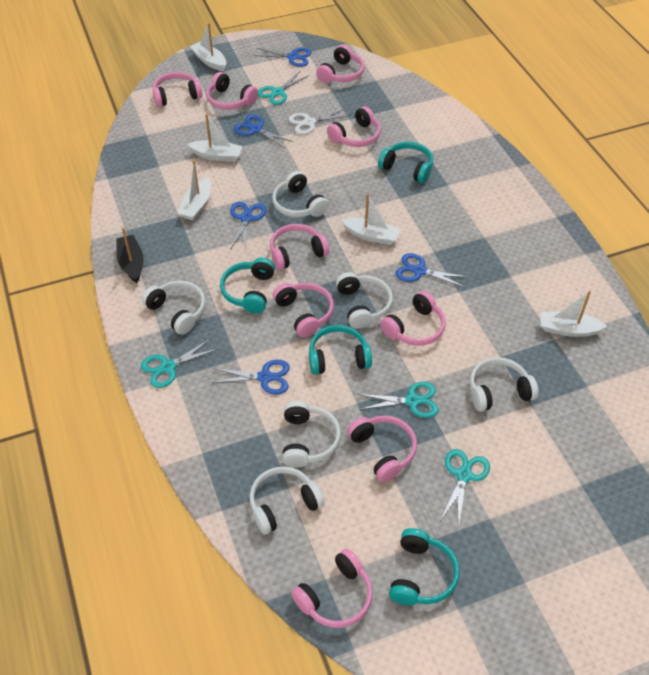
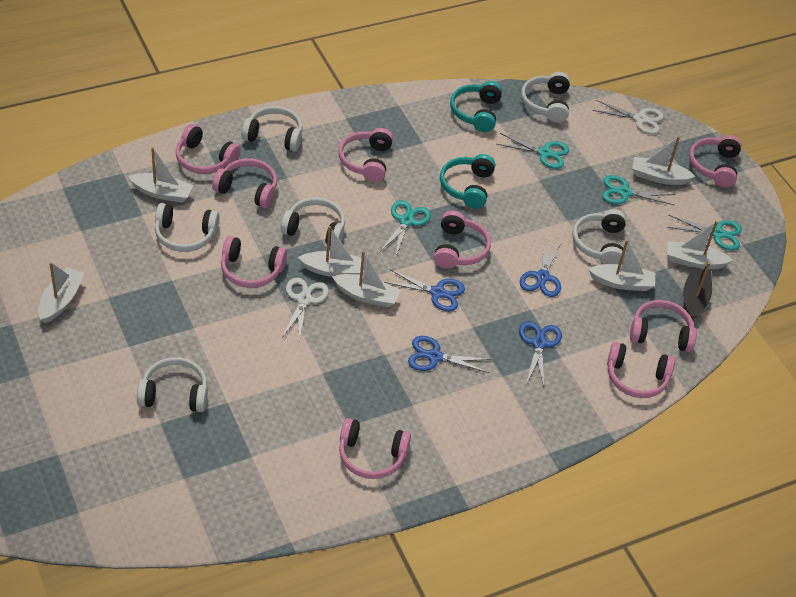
blue scissors: [211,360,290,394] [230,202,266,250] [234,115,293,148] [253,48,312,67] [396,253,468,288] = 5 -> [384,269,465,311] [408,336,492,373] [519,321,562,387] [520,238,562,297] = 4
turquoise headphones: [220,258,275,313] [309,325,372,375] [378,142,433,183] [389,528,459,605] = 4 -> [440,154,495,209] [450,81,502,132] = 2
white boat: [178,160,211,221] [188,114,243,162] [190,23,226,71] [342,193,401,245] [541,291,607,337] = 5 -> [38,262,85,323] [128,147,194,203] [298,226,365,277] [332,251,400,307] [588,240,655,291] [632,136,695,185] [667,221,733,269] = 7
white scissors: [289,108,351,135] = 1 -> [282,278,329,342] [593,100,664,134] = 2

